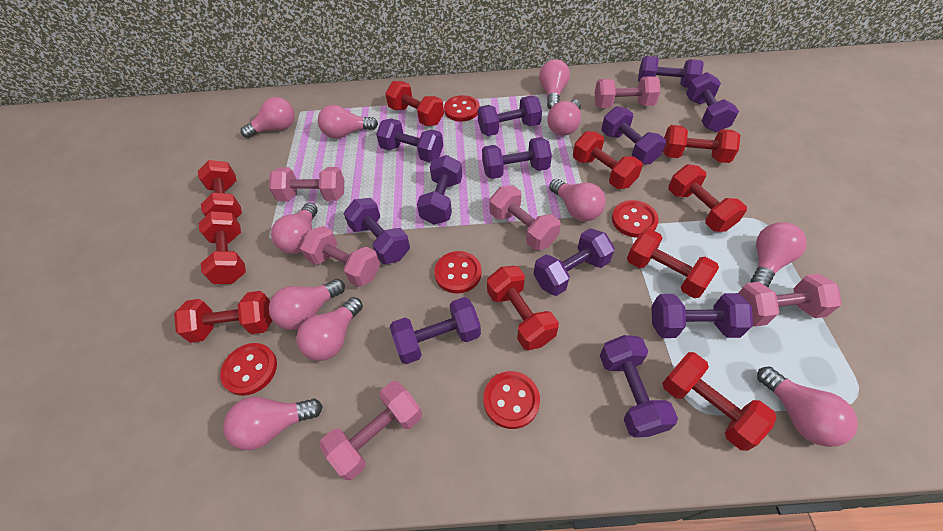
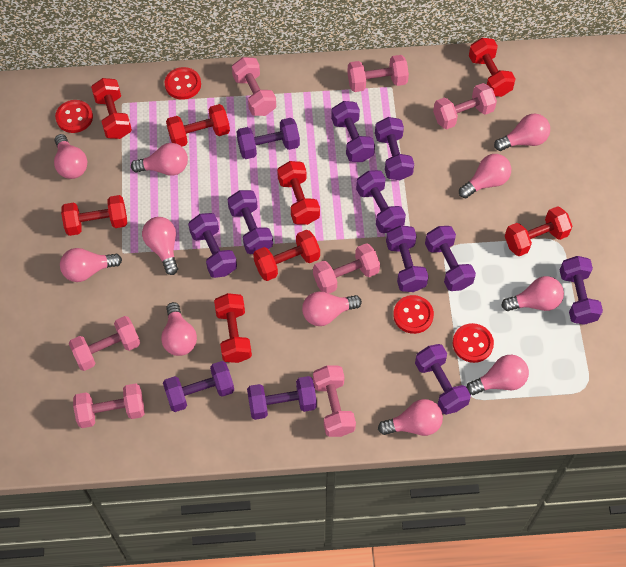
pink dumbbell: [269,167,344,201] [300,226,380,287] [319,381,422,480] [490,185,561,250] [595,76,660,108] [738,274,842,327] = 6 -> [69,316,140,371] [73,383,145,428] [232,57,276,116] [313,243,380,294] [313,365,356,437] [347,55,409,92] [433,83,497,129] = 7
red button: [220,343,277,396] [434,251,482,294] [444,95,480,122] [483,371,540,429] [612,200,659,238] = 5 -> [55,100,93,133] [165,67,201,100] [393,295,434,334] [453,323,494,363] = 4
red dumbbell: [174,291,272,343] [198,160,242,219] [199,211,246,284] [385,81,444,126] [487,266,559,350] [573,131,643,189] [627,229,719,298] [662,352,776,451] [663,125,740,163] [668,164,747,232] = 10 -> [61,195,127,236] [91,78,132,139] [166,104,230,147] [214,293,252,363] [253,230,320,281] [277,161,320,225] [469,38,515,97] [505,206,573,256] = 8

